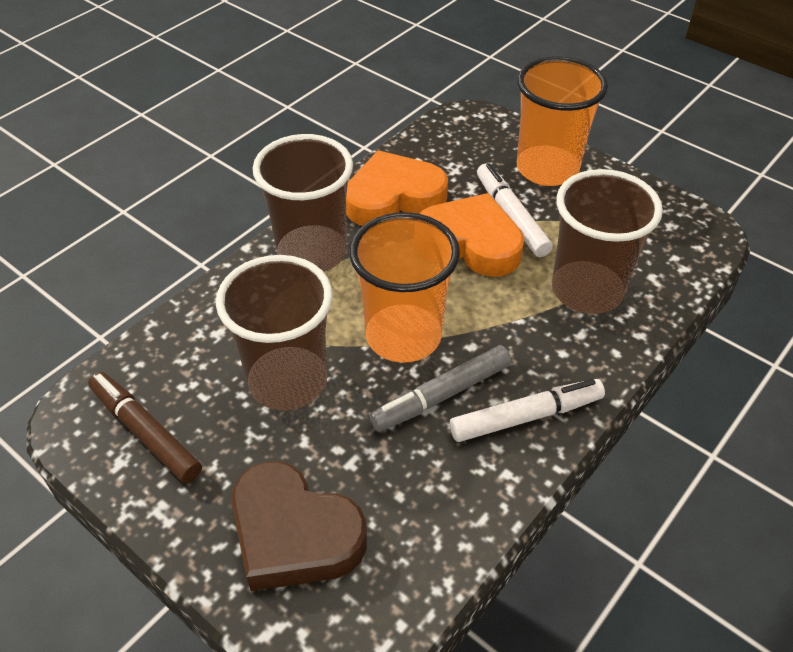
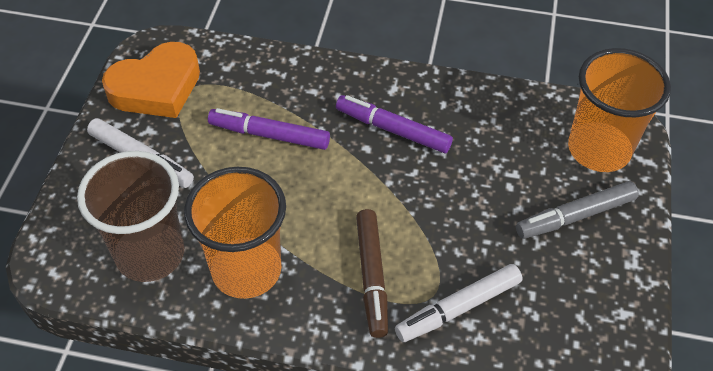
brown cup: [216,255,333,410] [252,134,353,272] [552,169,663,314] = 3 -> [77,151,184,282] = 1
brown heart: [231,461,367,591] = 1 -> none = 0
orange heart: [346,150,448,226] [419,193,524,277] = 2 -> [102,42,200,118] = 1
purple marker: none = 0 -> [208,108,330,150] [336,95,453,153] = 2

